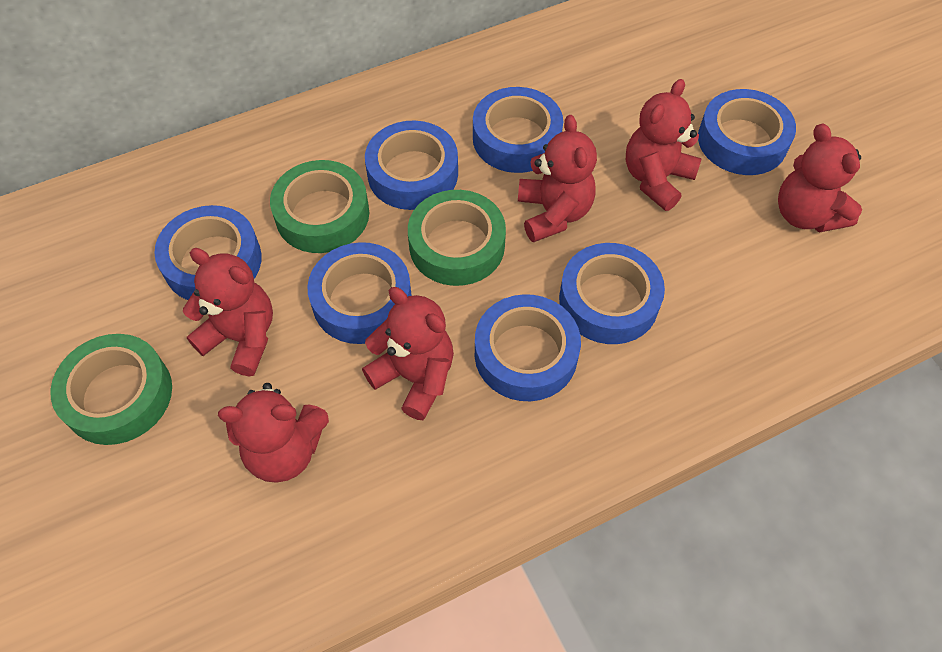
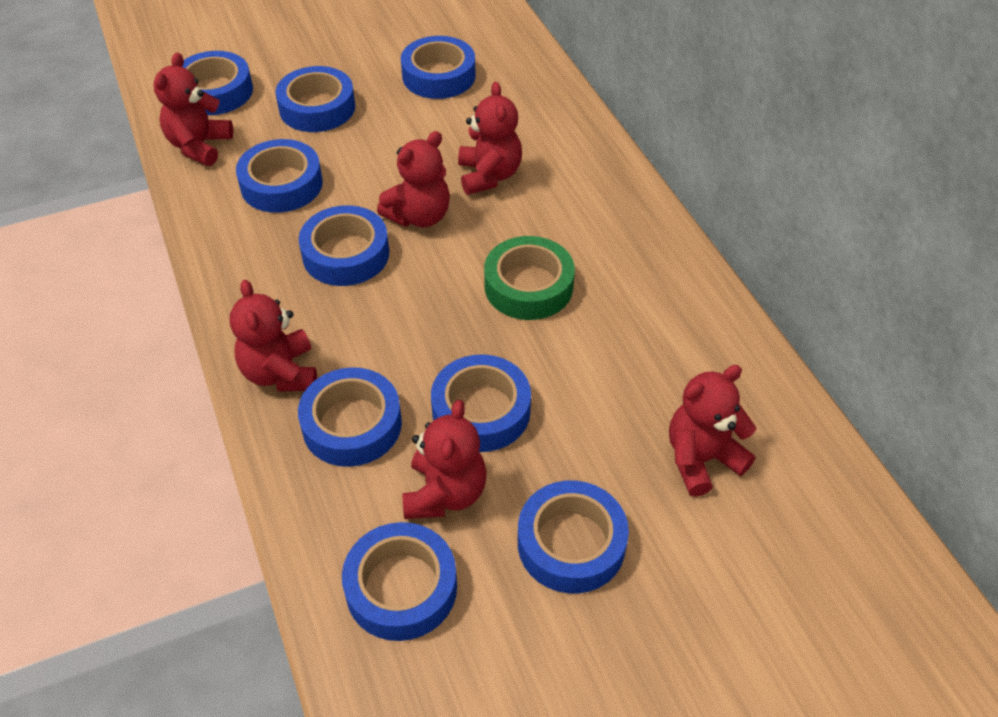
blue tape: [154,205,262,300] [308,242,412,344] [365,120,458,210] [473,87,563,173] [475,294,581,401] [559,243,665,344] [698,89,796,175] = 7 -> [183,51,253,115] [236,139,323,213] [275,66,355,132] [298,367,402,467] [299,205,389,286] [342,522,457,641] [401,36,476,99] [431,354,531,452] [518,481,629,593] = 9
green tape: [50,334,172,445] [270,160,369,253] [408,190,506,286] = 3 -> [484,236,575,320] = 1

